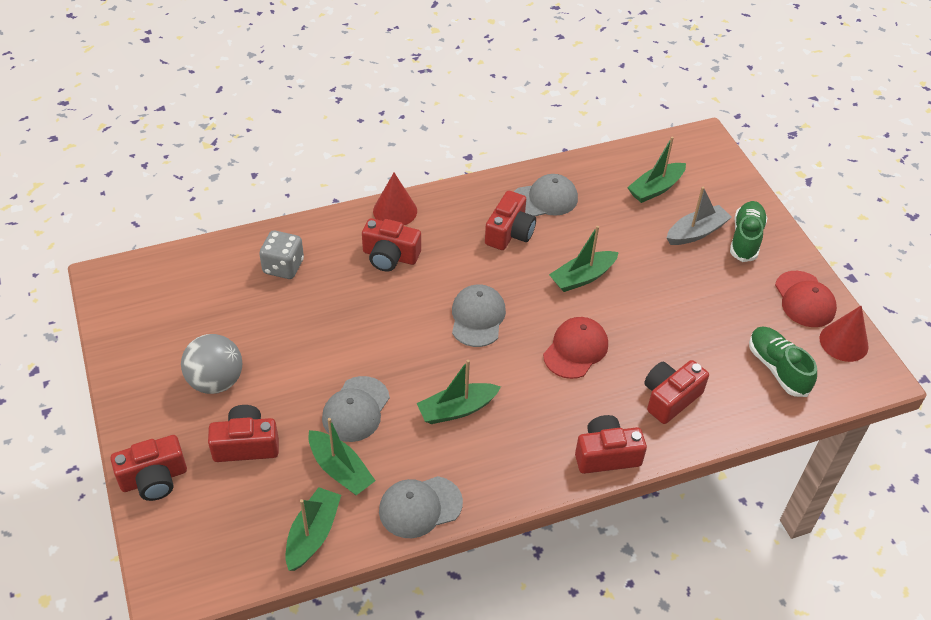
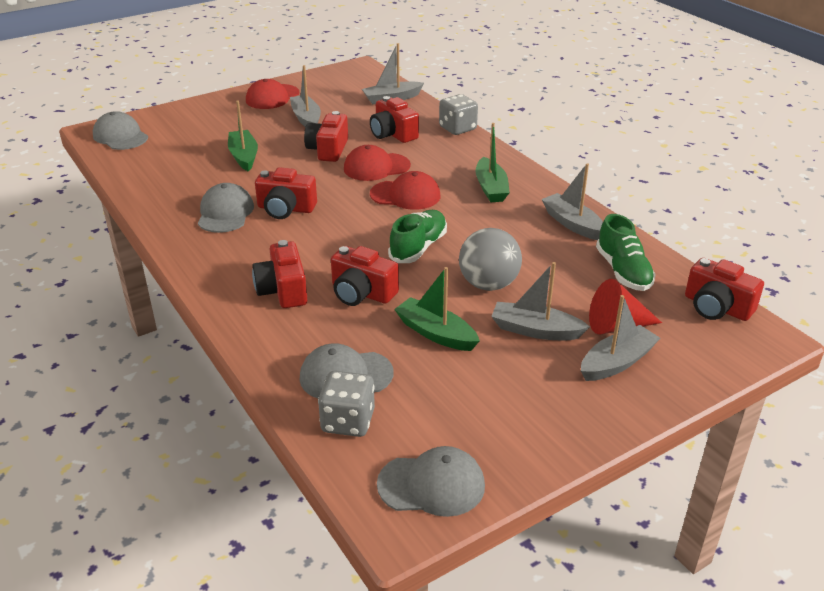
green boat: [286,487,341,571] [308,418,376,495] [417,360,501,424] [549,226,619,292] [627,137,686,203] = 5 -> [228,100,258,172] [394,267,480,351] [475,123,510,202] = 3
grey boat: [667,187,732,245] = 1 -> [290,65,321,127] [362,43,424,104] [491,262,590,340] [542,163,603,240] [581,295,660,381] = 5
grey dice: [259,230,304,279] = 1 -> [318,371,375,437] [439,94,478,135] = 2
red cap: [543,317,608,379] [775,271,837,327] = 2 -> [246,79,299,109] [344,145,411,181] [370,171,441,210] = 3
red cone: [373,173,417,226] [820,305,869,362] = 2 -> [589,279,662,334] = 1

